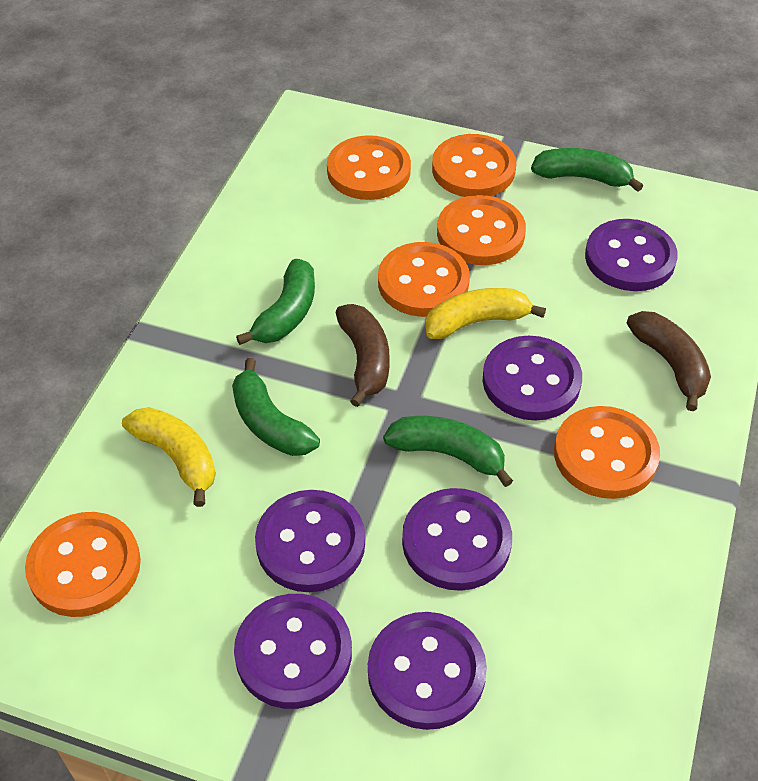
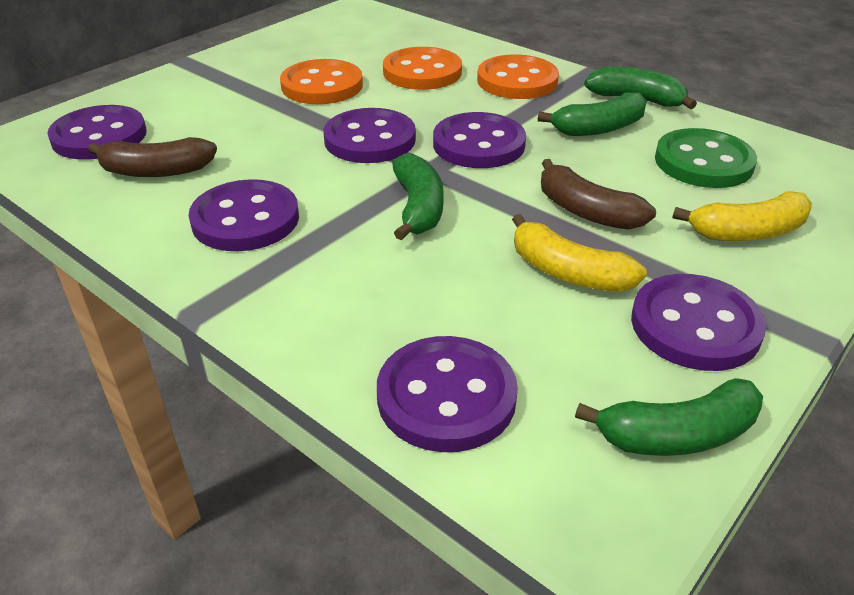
green button: none = 0 -> [655,128,757,188] = 1
orange button: [25,512,141,617] [327,135,411,200] [378,242,470,317] [432,134,516,197] [437,195,526,265] [554,406,660,499] = 6 -> [280,59,363,104] [383,47,462,90] [477,55,559,99] = 3

